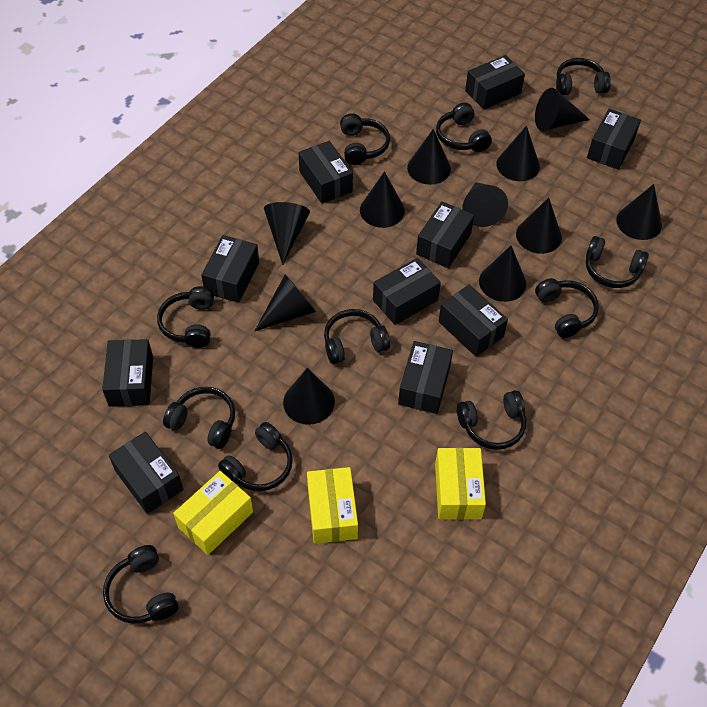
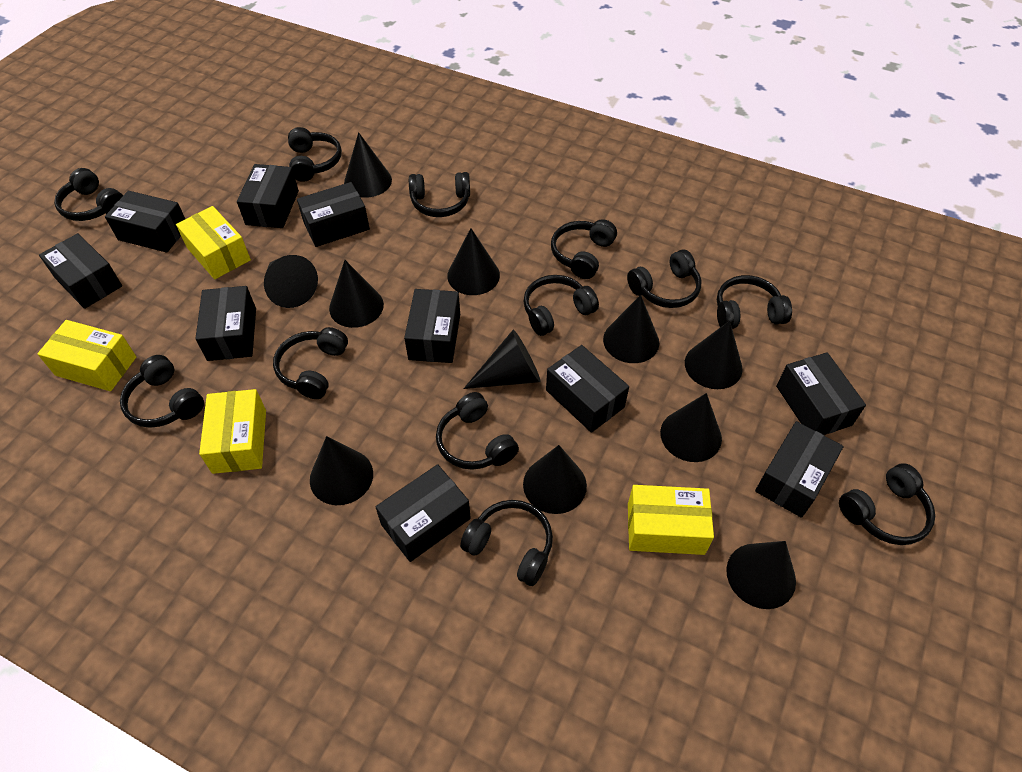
black headphones: [103,545,178,624] [157,286,214,348] [163,387,235,449] [218,422,293,491] [324,309,390,364] [340,113,390,165] [436,102,492,152] [457,390,526,450] [535,278,599,338] [556,58,611,95] [586,236,649,288] = 11 -> [54,168,123,221] [120,355,204,428] [273,327,348,399] [288,127,342,182] [409,172,470,217] [436,392,519,470] [460,500,553,586] [523,275,599,336] [551,219,617,279] [627,249,702,308] [717,275,792,329] [839,463,935,545] = 12
yellow box: [173,471,253,555] [307,467,358,544] [435,448,486,520] = 3 -> [37,320,136,391] [176,206,251,279] [199,389,266,474] [628,485,714,555] = 4

